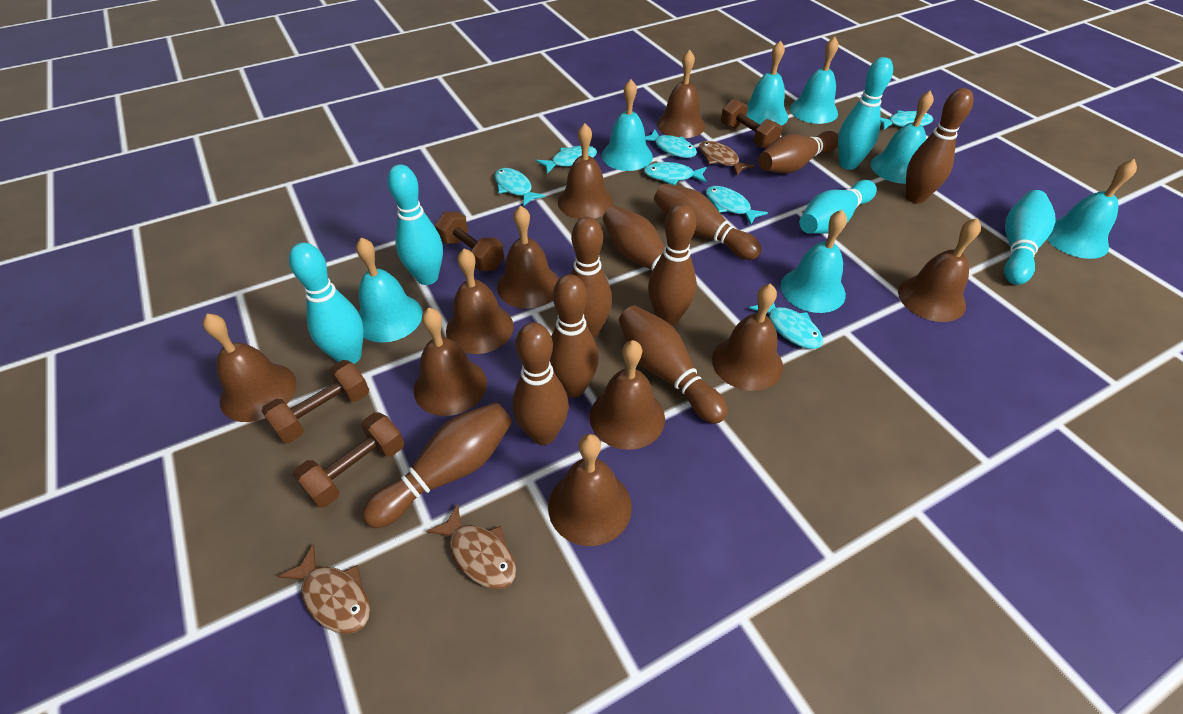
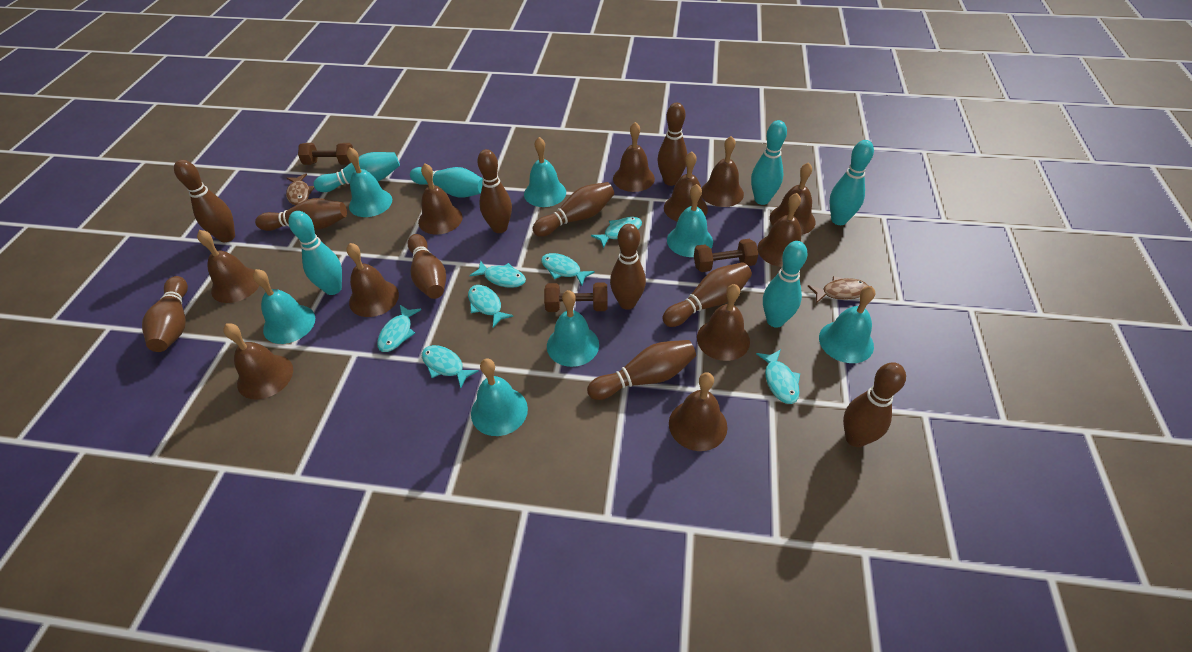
brown bell: [203,314,297,422] [414,308,487,416] [446,248,514,354] [497,205,559,309] [548,434,632,546] [558,123,613,219] [590,340,665,450] [657,50,705,138] [712,283,783,391] [898,218,981,322] = 10 -> [197,230,260,303] [223,323,293,399] [346,243,399,317] [418,164,463,235] [613,122,655,192] [664,151,708,221] [669,372,727,451] [697,284,750,361] [701,136,744,207] [757,193,801,267] [770,162,816,235] = 11
brown bowling pin: [362,402,512,528] [512,322,569,445] [550,274,599,398] [571,217,612,338] [603,206,697,288] [619,305,728,424] [648,204,697,326] [654,184,761,260] [758,131,839,174] [906,88,973,204] = 10 -> [142,276,188,352] [174,160,235,242] [255,198,347,231] [408,234,446,299] [477,149,512,233] [532,182,614,237] [587,340,696,400] [610,224,646,310] [658,103,687,186] [662,262,752,327] [843,362,906,447] = 11
brown dumbbell: [261,360,369,443] [293,412,404,508] [435,211,504,271] [721,99,782,149] = 4 -> [298,143,353,165] [544,283,608,312] [694,239,758,272] = 3
brown fish: [277,544,370,634] [426,504,516,589] [699,141,754,175] = 3 -> [286,173,314,205] [808,276,869,303] = 2
turquoise bowling pin: [289,243,364,364] [387,164,443,285] [799,180,877,234] [838,57,893,170] [1004,190,1056,285] = 5 -> [289,211,342,295] [314,152,400,192] [410,167,483,197] [751,120,787,205] [763,241,808,328] [829,140,874,225] = 6

